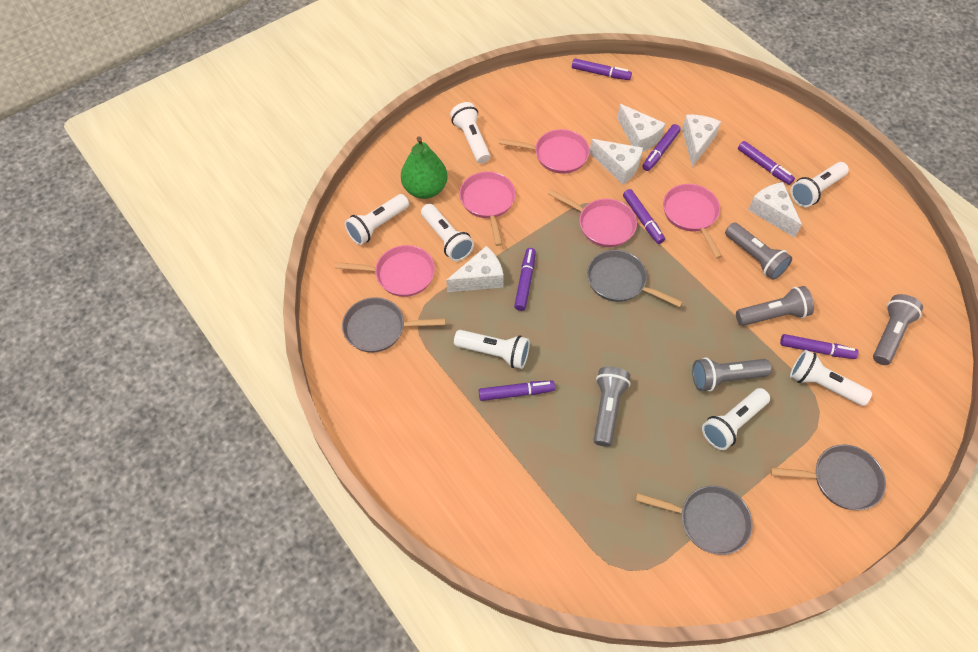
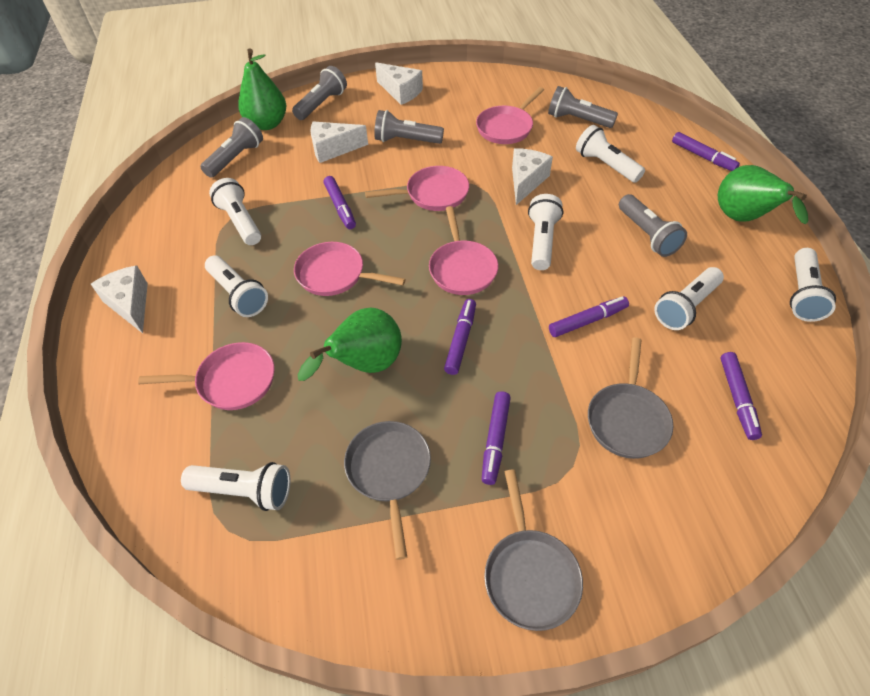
green pear: [401,136,448,199] = 1 -> [238,49,286,130] [298,308,402,381] [718,165,808,224] = 3
grey pan: [342,297,446,353] [587,250,683,307] [635,486,753,555] [770,445,886,510] = 4 -> [344,421,431,560] [484,470,583,631] [588,338,673,459] = 3
purple marker: [479,380,555,401] [514,248,536,311] [572,59,632,80] [623,189,665,244] [642,124,681,171] [738,141,795,185] [780,334,859,359] = 7 -> [323,176,356,229] [444,299,476,375] [482,391,511,485] [549,296,629,337] [672,132,740,171] [720,352,762,440] = 6
white cheese: [446,246,504,292] [590,139,643,185] [617,104,666,152] [682,115,721,167] [748,182,802,238] = 5 -> [91,265,148,333] [311,122,368,163] [375,62,423,105] [512,148,553,205] = 4

